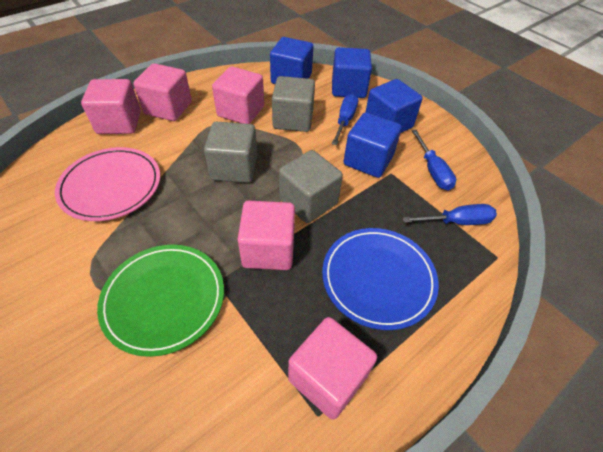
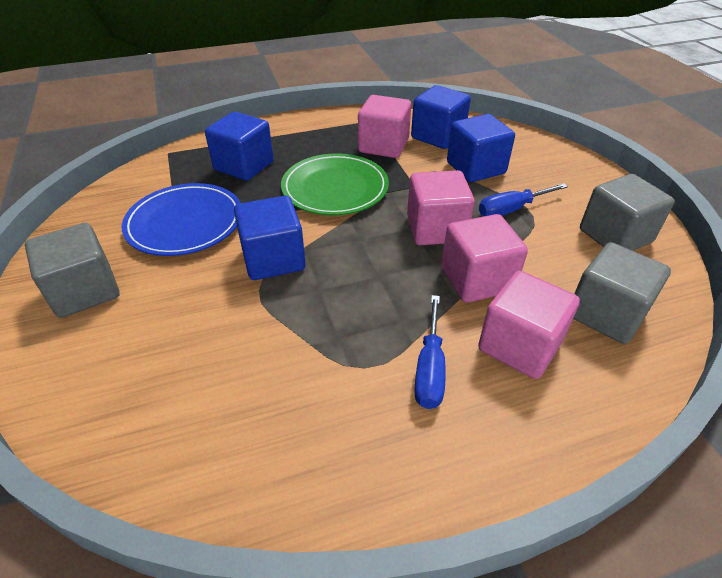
blue screwdriver: [332,94,358,145] [403,204,497,225] [412,130,456,190] = 3 -> [414,295,446,409] [479,183,568,216] = 2
pink cube: [81,79,141,134] [133,63,192,121] [212,66,264,124] [237,201,295,270] [288,317,377,420] = 5 -> [358,95,411,158] [407,170,475,245] [441,214,528,303] [478,271,580,379] = 4
pink plate: [55,147,160,221] = 1 -> none = 0

